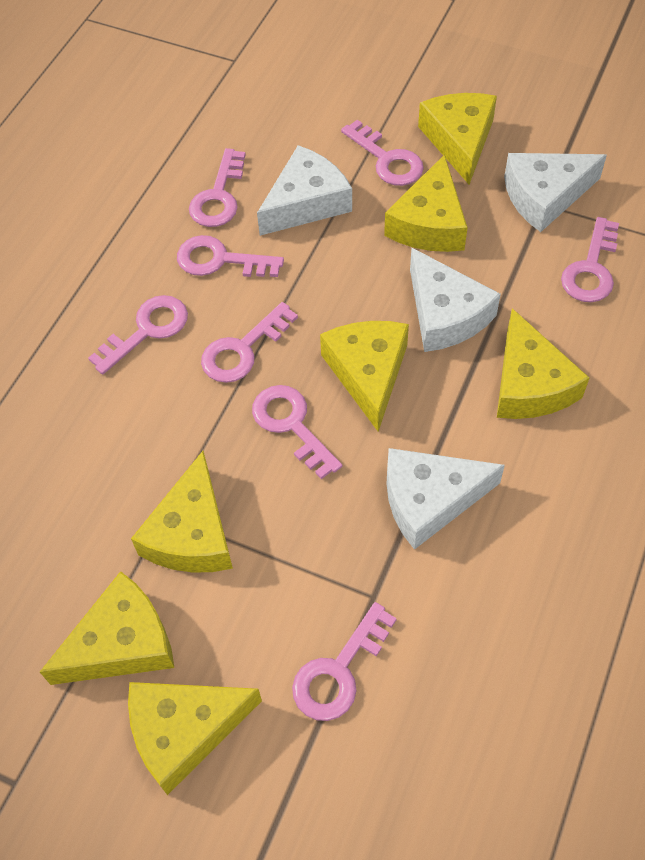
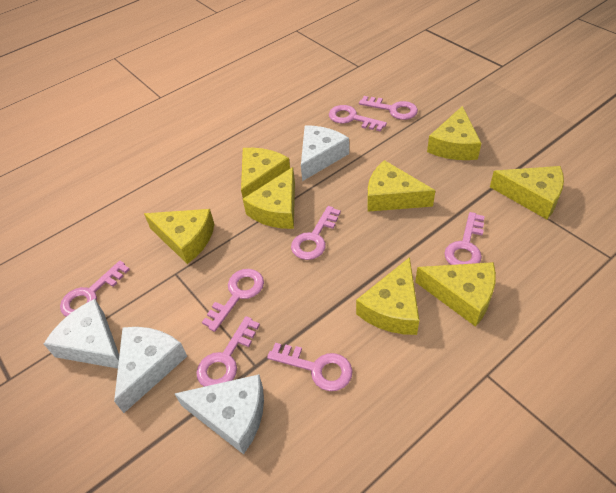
yellow cheese: [40,571,174,685] [128,682,262,795] [131,451,233,573] [320,321,409,432] [384,154,468,252] [418,93,497,185] [497,308,590,419] = 7 -> [144,209,214,264] [241,148,290,198] [243,167,295,229] [356,257,419,335] [367,160,436,212] [415,262,496,327] [427,106,481,160] [490,166,564,219] = 8

